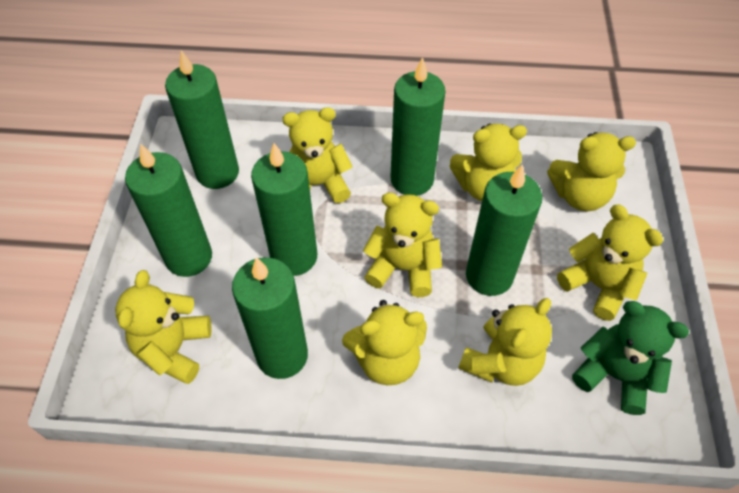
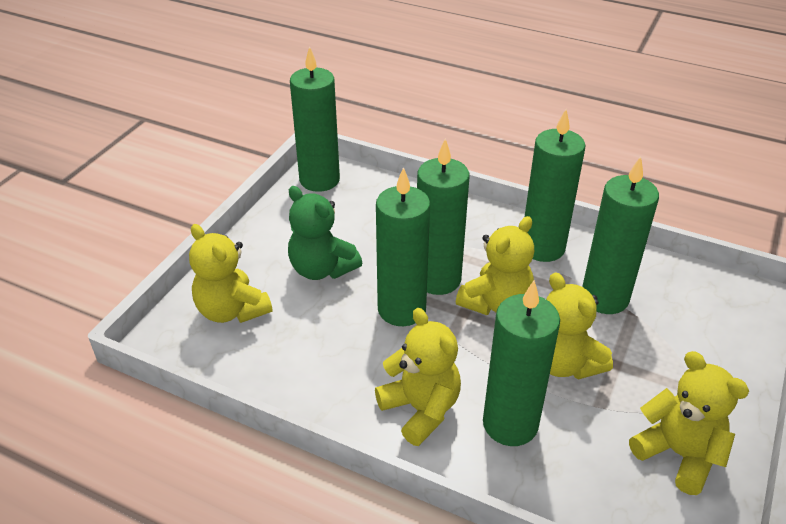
yellow teddy bear: [115,270,212,384] [283,107,352,203] [342,300,427,385] [363,193,442,297] [450,124,527,201] [459,298,552,386] [547,132,636,211] [557,204,663,321] = 8 -> [189,224,272,323] [375,308,461,446] [456,216,534,315] [546,272,613,380] [629,351,749,495] = 5

